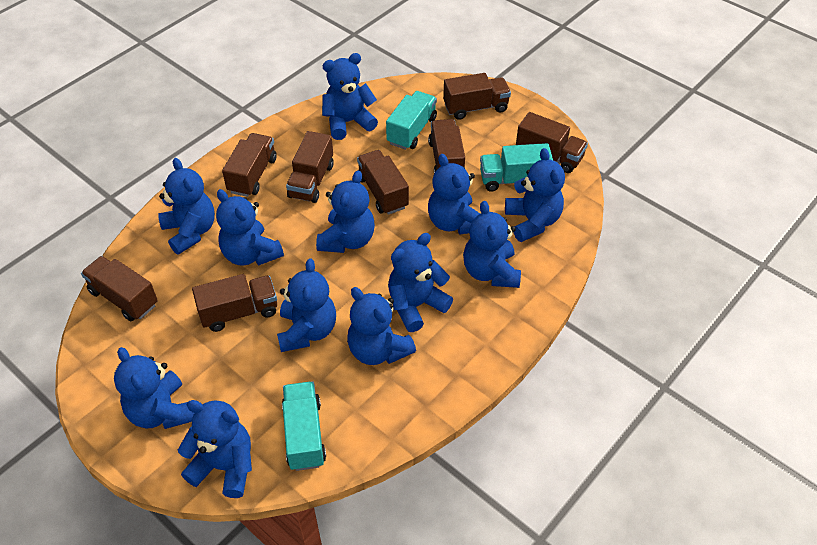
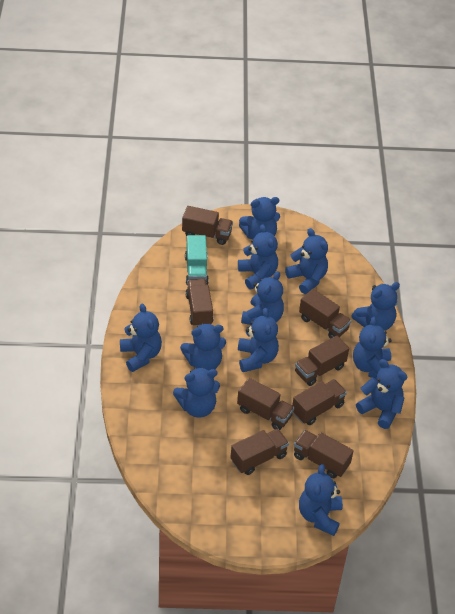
turquoise truck: [282,381,326,471] [386,91,437,150] [480,143,553,192] = 3 -> [185,235,209,285] = 1

